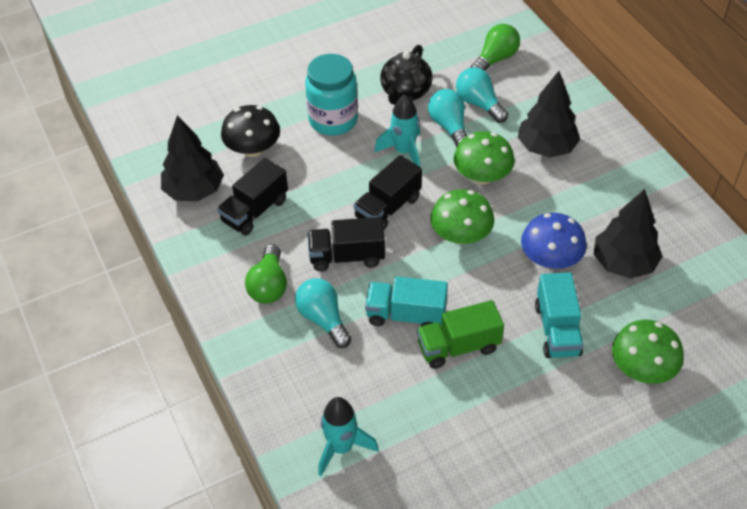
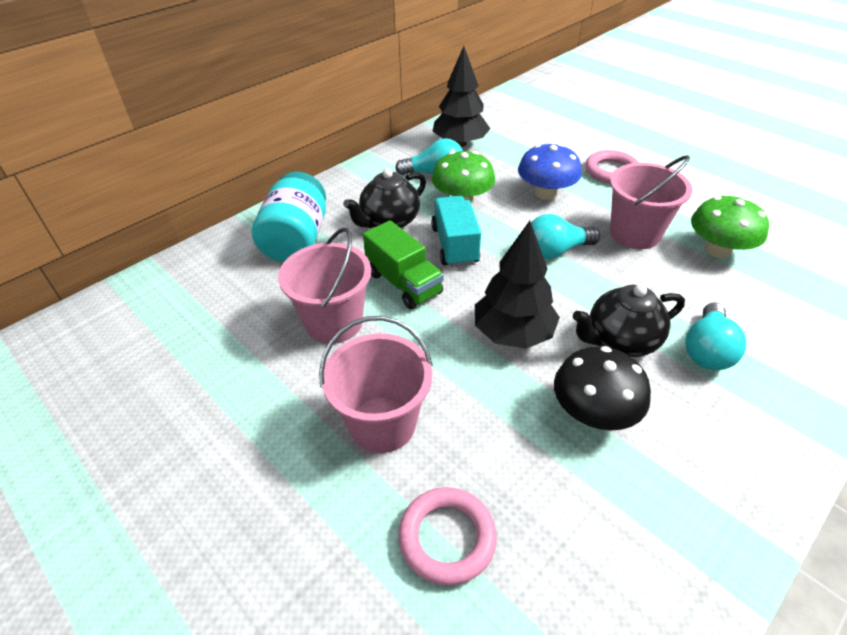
black teapot: [380,45,432,105] = 1 -> [343,168,426,228] [573,284,685,357] = 2
black tree: [161,115,224,202] [518,71,580,157] [593,189,663,279] = 3 -> [433,46,490,147] [475,221,560,349] = 2
black truck: [217,158,288,236] [307,217,385,272] [354,155,422,230] = 3 -> none = 0
green light bulb: [245,244,287,304] [470,24,520,71] = 2 -> none = 0
green mushroom: [430,189,494,245] [453,131,515,185] [612,320,684,384] = 3 -> [432,151,495,205] [691,196,769,258] = 2
pink bucket: none = 0 -> [278,228,371,344] [319,316,433,453] [610,155,692,249] = 3
pink ring: none = 0 -> [398,487,497,586] [585,150,639,184] = 2
turquoise rocket: [318,397,379,476] [374,95,421,167] = 2 -> none = 0
turquoise truck: [365,277,448,326] [535,272,584,358] = 2 -> [431,196,481,267] = 1

